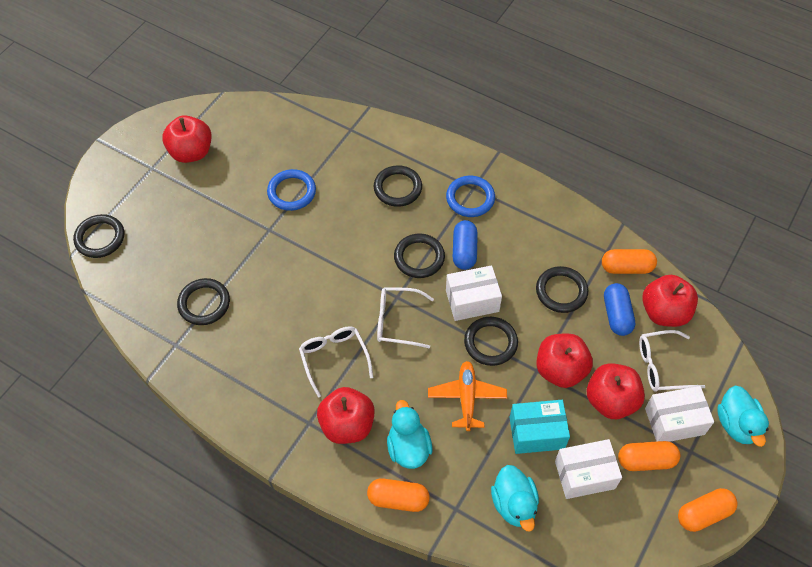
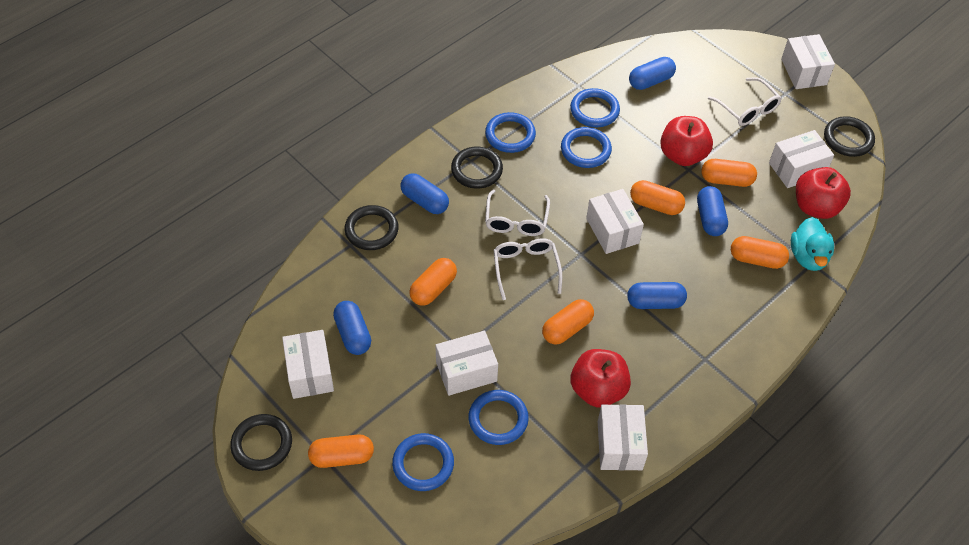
black ring: [73,214,124,258] [177,278,230,325] [374,165,422,207] [394,234,445,278] [464,317,518,366] [536,266,588,313] = 6 -> [230,414,292,471] [345,205,399,250] [451,147,503,189] [824,116,875,157] = 4
blue capsule: [453,220,478,270] [604,283,635,336] = 2 -> [333,301,371,355] [400,173,449,214] [627,282,687,309] [629,57,676,90] [697,186,728,236] = 5
blue ring: [267,169,316,211] [446,176,495,217] = 2 -> [392,433,454,491] [468,390,529,445] [485,112,536,153] [561,127,612,168] [570,88,620,127] = 5
orange capsule: [367,478,430,512] [602,249,657,274] [618,441,680,471] [678,488,738,532] = 4 -> [308,435,374,468] [409,258,457,306] [542,299,594,345] [630,180,685,215] [701,159,757,187] [731,236,789,269] = 6
orange plane: [428,361,507,431] = 1 -> none = 0
red apple: [162,115,212,163] [317,387,375,444] [536,333,593,388] [587,363,645,419] [642,275,698,327] = 5 -> [571,349,631,407] [660,116,713,166] [796,167,851,219] = 3
turquoise box: [509,400,570,454] = 1 -> none = 0
turquoise duck: [387,400,432,469] [491,465,539,531] [717,386,769,447] = 3 -> [791,217,834,271] = 1
white box: [446,265,502,321] [555,439,622,499] [645,386,714,442] = 3 -> [282,330,334,399] [435,331,498,396] [586,189,644,254] [598,404,648,470] [769,130,834,188] [781,34,835,89] = 6

